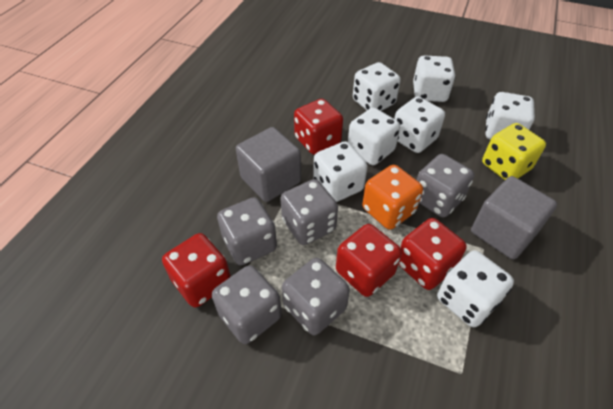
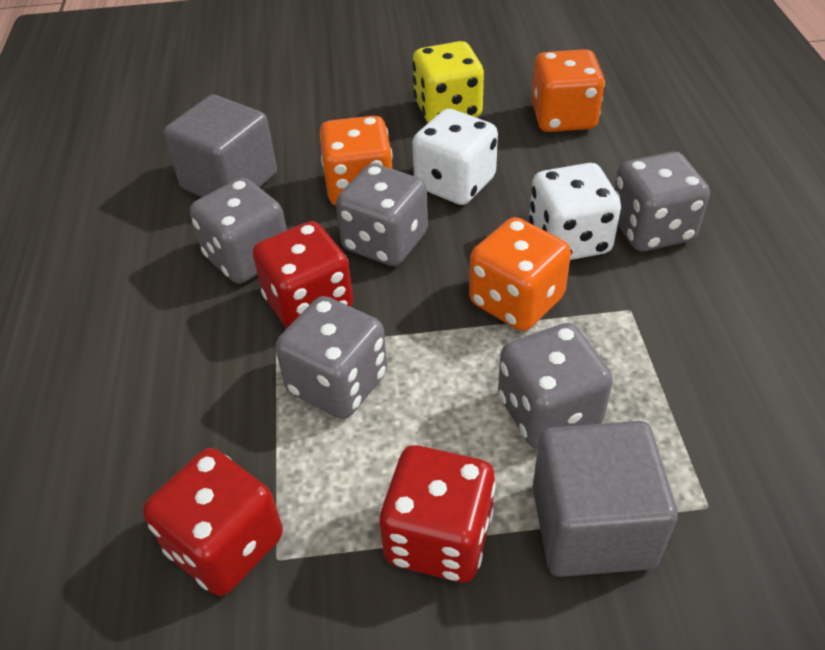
orange dice: [362,165,423,230] = 1 -> [320,116,393,206] [469,217,571,331] [531,49,605,132] = 3
red dice: [162,233,231,308] [294,99,343,155] [336,224,402,297] [398,218,467,290] = 4 -> [143,448,283,596] [253,221,353,329] [379,445,496,582] = 3
white dice: [313,141,368,202] [348,108,400,165] [353,62,401,111] [394,97,445,153] [413,55,455,102] [437,251,514,327] [485,92,535,140] = 7 -> [412,109,498,205] [529,163,621,260] = 2

